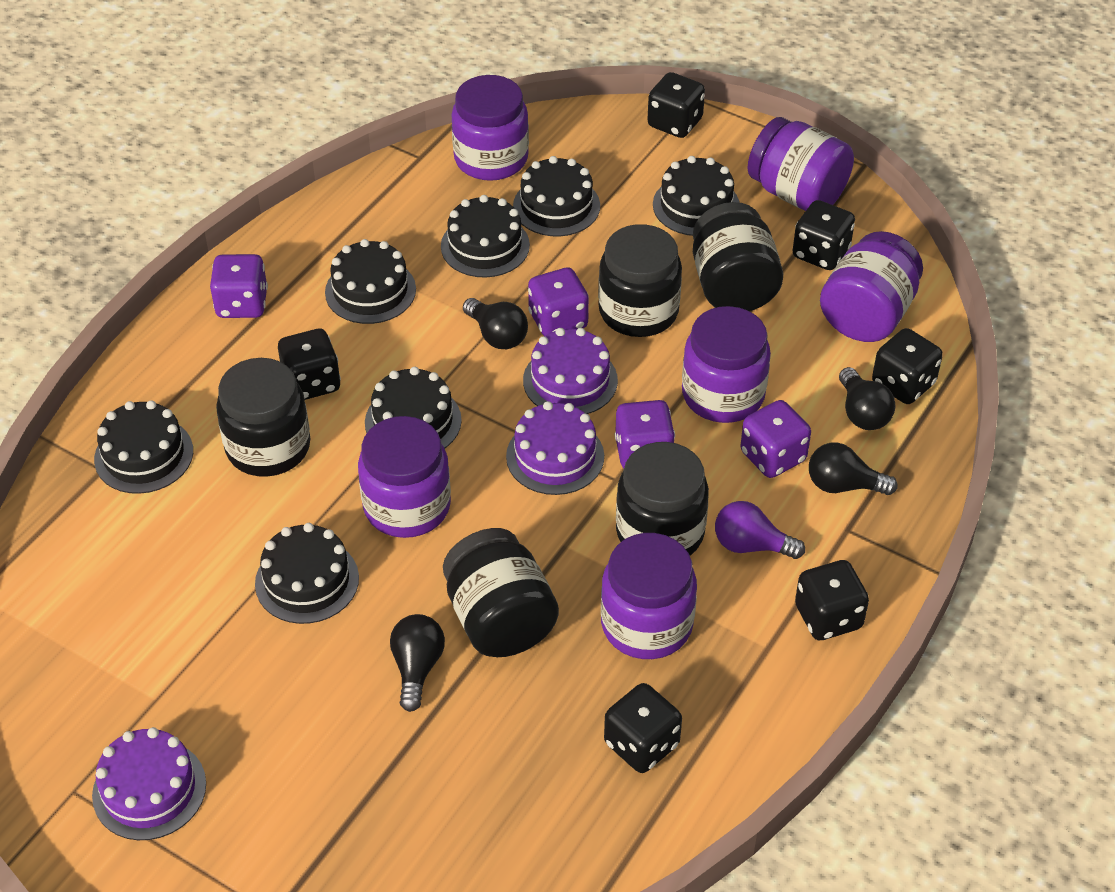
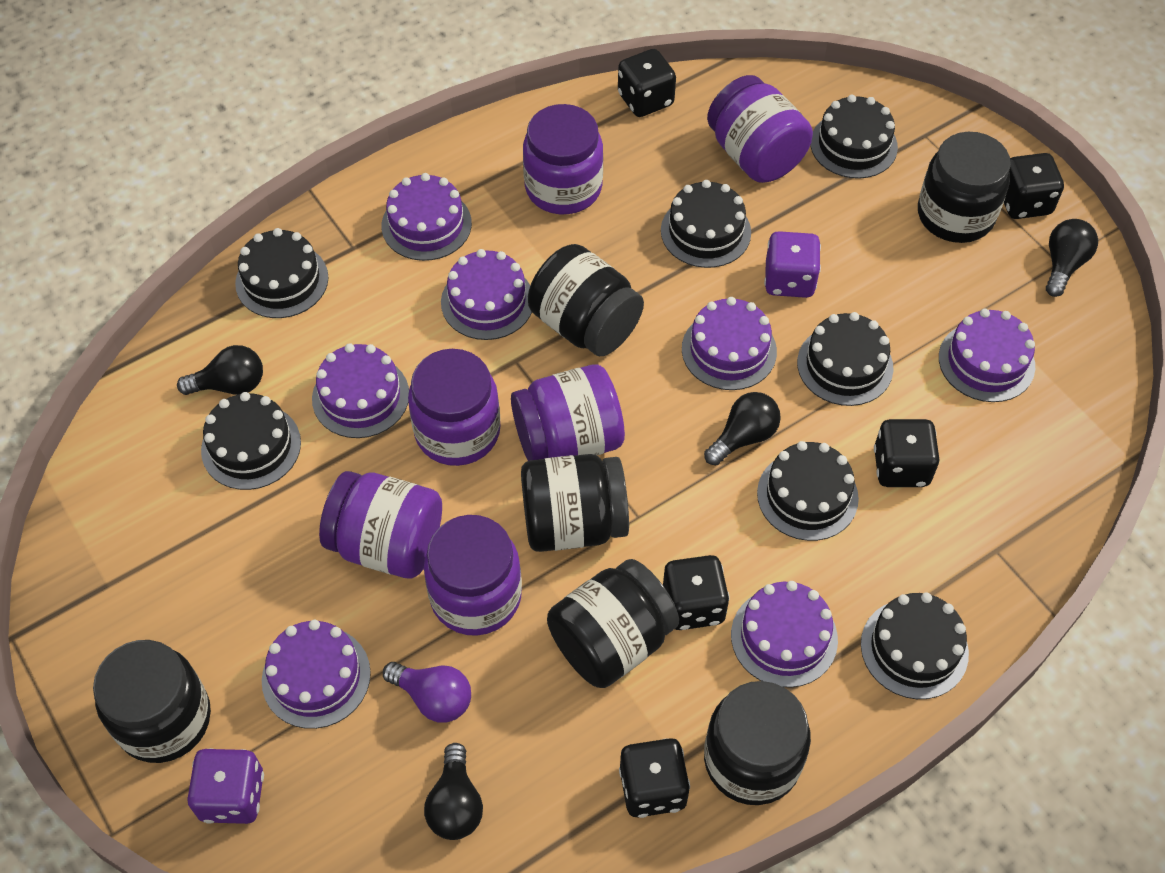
black dice: [278,328,341,400] [604,683,682,773] [647,72,705,138] [793,200,855,270] [795,560,869,640] [872,328,943,404] = 6 -> [618,49,676,117] [619,738,690,818] [663,555,730,630] [874,419,939,487] [1004,153,1064,219] = 5
black jar: [216,358,311,477] [443,528,559,657] [598,224,682,337] [616,442,709,556] [693,202,783,311] = 5 -> [93,640,211,763] [521,454,629,552] [528,244,644,356] [547,559,679,688] [704,681,811,805] [918,132,1011,243] = 6
purple cake: [92,727,206,840] [506,401,604,495] [523,328,618,414] = 3 -> [262,620,371,729] [312,343,409,438] [382,173,472,261] [441,249,532,340] [682,297,777,390] [731,581,838,688] [939,309,1035,402] = 7
purple dice: [210,254,268,318] [528,267,589,336] [615,400,675,469] [740,400,811,478] = 4 -> [187,748,264,824] [764,231,821,298] = 2

